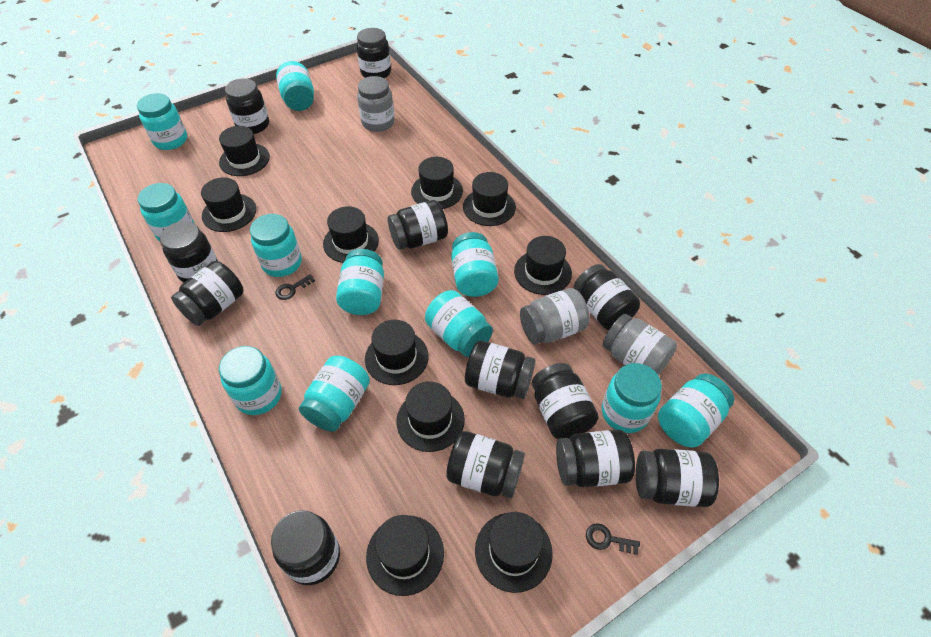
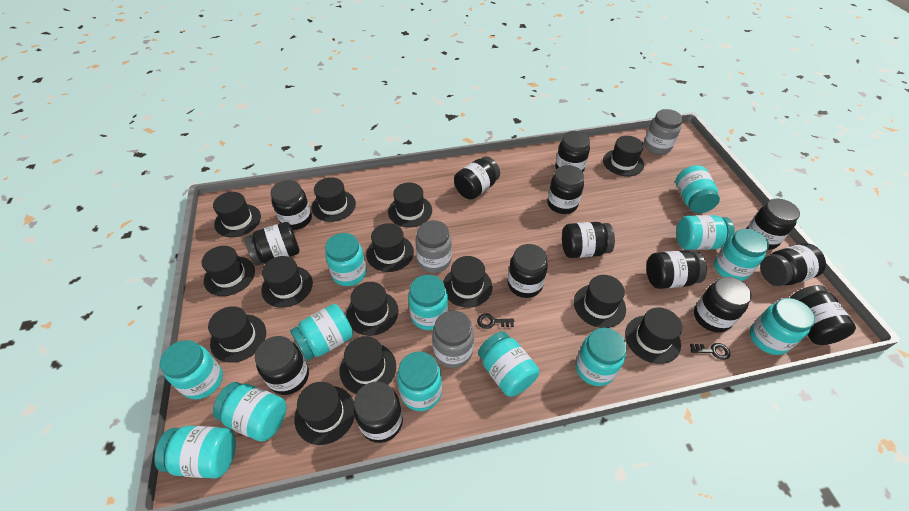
black hat: [201,177,256,232] [219,126,270,176] [323,206,379,263] [365,320,429,385] [366,515,444,596] [396,381,465,452] [411,157,463,209] [463,172,516,226] [475,512,553,593] [514,236,572,295] = 10 -> [202,246,255,296] [208,306,266,363] [213,192,261,237] [261,256,313,308] [294,382,355,445] [312,177,356,222] [339,336,396,394] [346,282,399,336] [366,223,414,272] [388,182,432,227] [443,256,493,308] [574,275,626,328] [603,136,644,176] [625,308,682,364] = 14
black jar: [160,221,218,282] [171,261,243,326] [225,78,269,134] [271,510,340,585] [357,28,391,78] [388,200,448,250] [446,431,525,498] [465,341,535,399] [532,363,599,439] [556,430,635,487] [574,264,640,330] [636,449,719,507] = 12 -> [244,222,300,266] [255,336,309,395] [270,180,312,230] [354,381,403,443] [454,156,500,200] [508,244,548,298] [547,165,584,214] [555,131,590,172] [562,222,615,258] [646,250,707,289] [694,277,752,333] [746,198,800,250] [760,243,826,286] [790,285,856,345] = 14
turquoise jar: [137,93,187,150] [138,183,195,241] [219,346,282,415] [250,214,302,277] [276,61,314,111] [299,356,370,432] [336,249,384,315] [425,290,493,357] [451,232,499,297] [602,363,662,433] [658,373,734,448] = 11 -> [154,426,236,478] [160,340,223,399] [213,382,287,442] [290,304,353,361] [325,233,367,286] [397,351,442,411] [408,275,448,330] [478,332,539,397] [575,328,627,386] [676,165,720,213] [676,215,735,250] [714,229,769,281] [750,298,815,355] = 13

